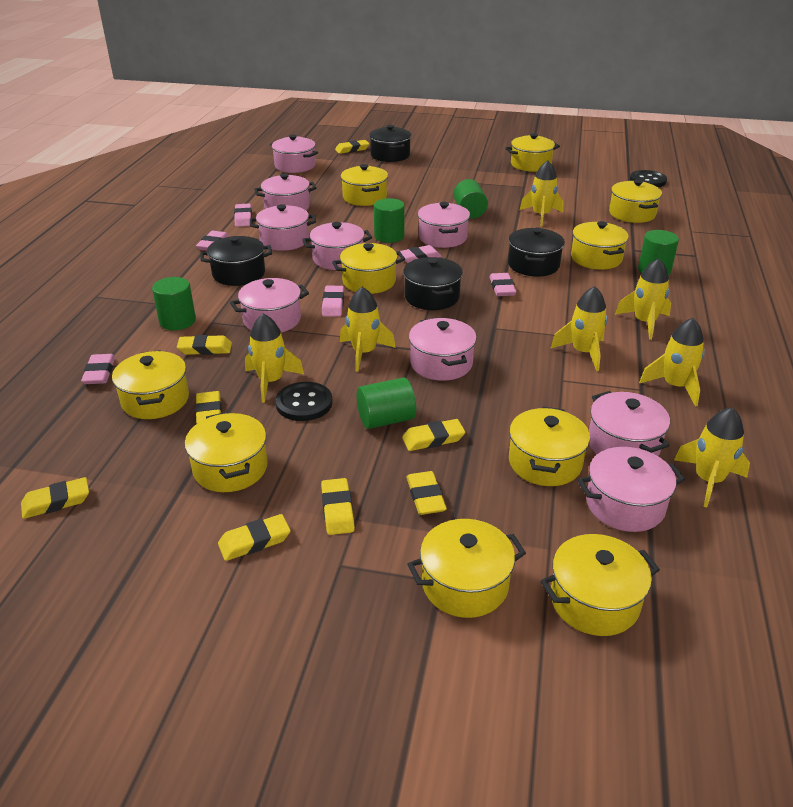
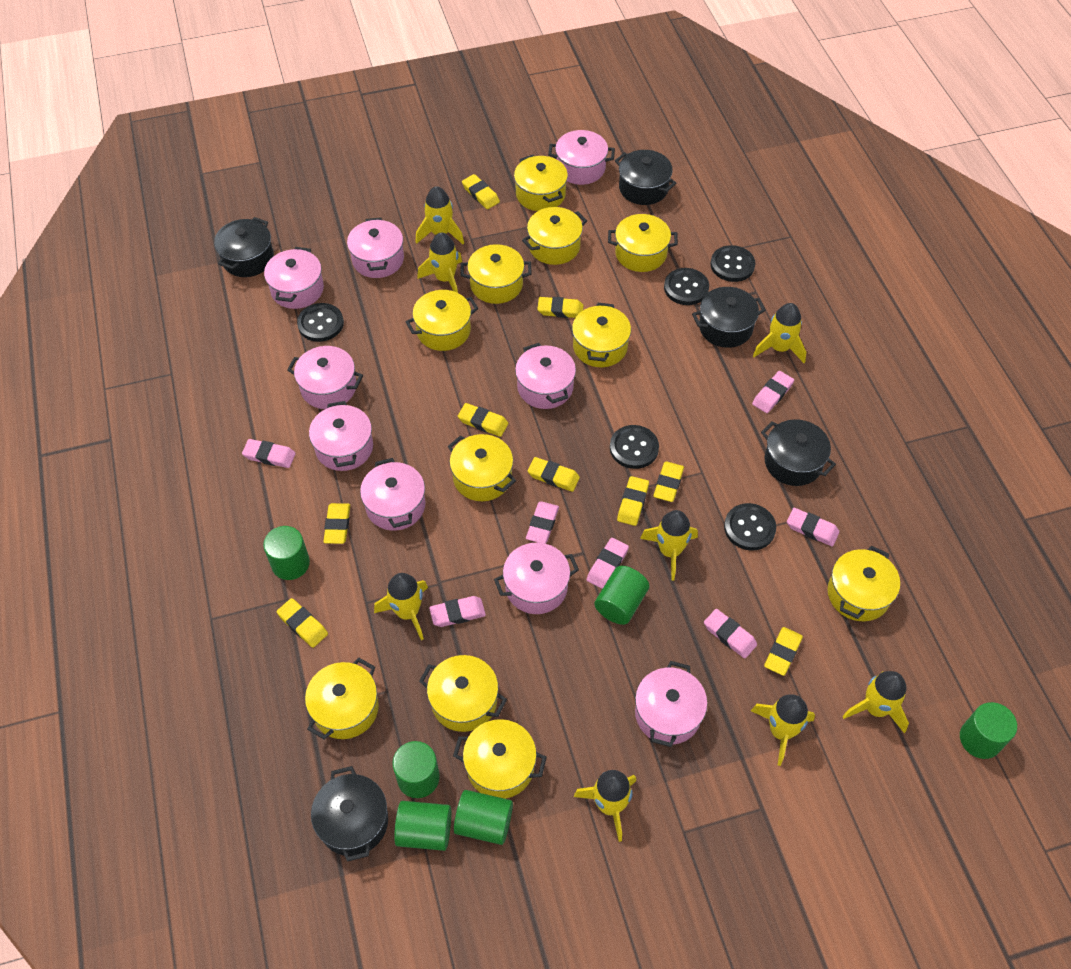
black button: [275,382,333,421] [630,170,667,187] = 2 -> [297,303,344,342] [610,425,659,469] [664,268,709,305] [710,245,755,282] [724,503,776,550] = 5
black pot: [200,236,272,286] [369,125,412,162] [403,257,463,310] [508,228,565,276] = 4 -> [214,217,274,277] [311,766,388,862] [615,150,676,205] [692,287,766,348] [761,419,836,486] = 5
green cylinder: [152,277,196,330] [356,377,416,429] [374,198,405,243] [453,179,488,219] [638,230,679,276] = 5 -> [263,526,310,580] [392,741,440,798] [394,801,451,851] [454,790,513,845] [594,566,649,625] [960,702,1017,759] = 6
pink eraser: [81,354,115,384] [196,231,229,251] [234,203,252,227] [322,286,344,317] [400,245,442,263] [490,273,516,296] = 6 -> [242,439,296,468] [429,596,486,627] [526,501,559,544] [587,538,629,589] [704,609,757,659] [752,371,794,413] [787,508,839,546] = 7
yellow eraser: [21,477,89,519] [177,335,232,355] [195,391,222,424] [218,514,290,561] [321,478,355,535] [335,140,369,154] [402,419,465,451] [407,471,447,515] = 8 -> [276,598,328,648] [323,503,350,544] [458,403,508,437] [462,174,500,209] [528,457,580,492] [537,297,584,318] [617,476,649,526] [653,461,684,502] [764,627,803,676] = 9
yellow pot: [112,350,189,419] [185,412,268,492] [332,243,405,294] [341,164,388,206] [408,519,526,618] [505,133,560,172] [509,406,590,486] [541,534,660,636] [571,221,629,269] [609,179,662,223] = 10 -> [305,658,379,739] [406,290,479,351] [419,655,507,732] [448,434,516,501] [453,719,547,799] [461,244,532,304] [514,155,568,211] [522,207,587,265] [572,303,631,367] [608,214,678,272] [828,546,900,621] = 11
yellow rocket: [245,314,304,403] [340,286,396,372] [520,161,563,226] [550,286,608,371] [615,258,671,340] [639,318,705,407] [674,407,750,507] = 7 -> [374,573,428,640] [416,186,464,244] [417,233,462,293] [574,770,636,842] [640,510,698,581] [751,694,815,766] [753,303,806,363] [843,671,909,733] = 8

